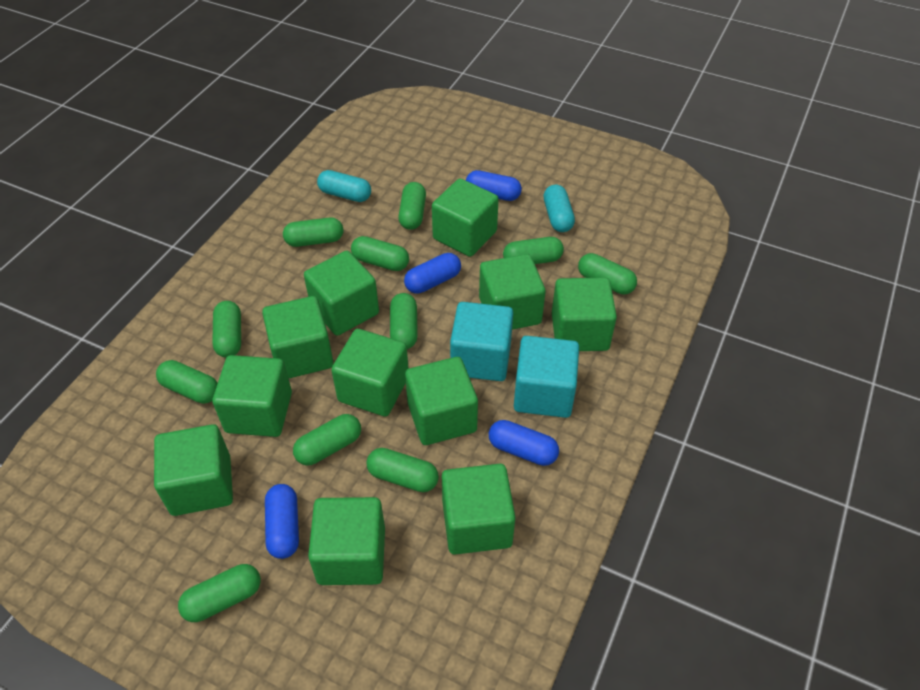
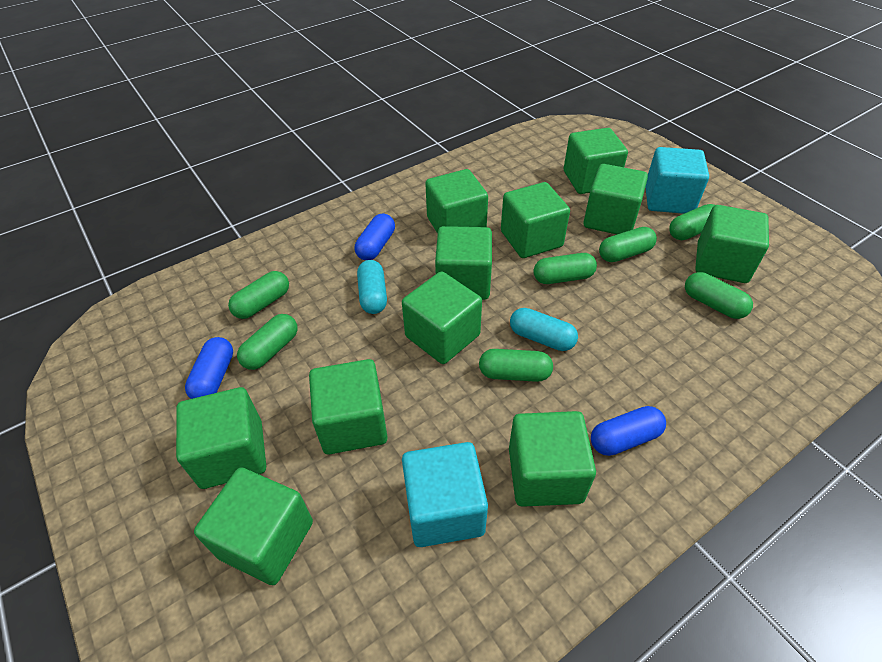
blue capsule: [265,484,299,559] [404,253,461,294] [466,170,522,201] [489,420,559,466] = 4 -> [185,337,233,399] [355,213,395,260] [591,406,666,456] = 3
green capsule: [156,360,218,404] [178,564,261,622] [212,301,241,358] [283,218,343,247] [293,414,361,466] [351,236,409,271] [367,448,439,492] [390,293,418,349] [398,182,426,230] [503,237,564,264] [578,253,637,294] = 11 -> [228,271,289,319] [237,314,298,370] [479,349,553,382] [534,253,597,284] [599,227,657,262] [669,204,714,240] [685,272,753,319] = 7

